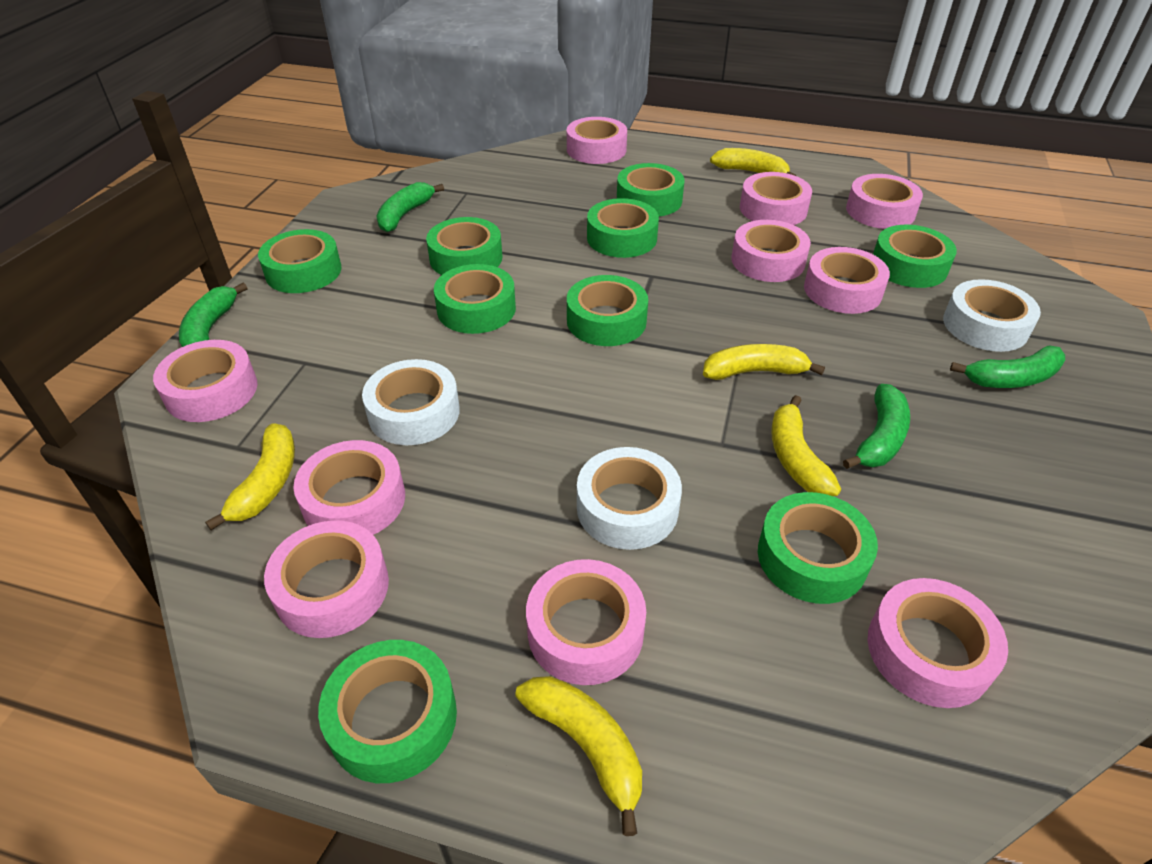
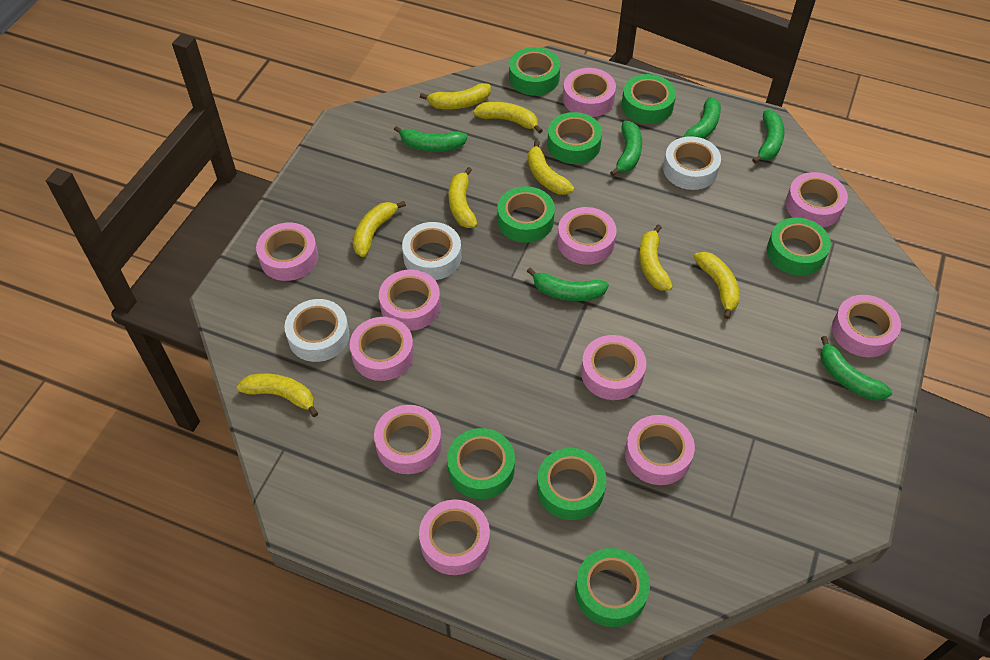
green banana: [179,283,248,347] [376,182,444,232] [843,384,910,469] [950,345,1065,388] = 4 -> [394,126,468,152] [527,268,609,301] [610,121,642,176] [676,97,721,139] [752,110,784,164] [820,336,892,401] = 6
green tape: [258,229,342,293] [318,640,457,783] [426,217,502,275] [434,264,516,334] [567,275,648,346] [587,198,659,258] [617,163,684,217] [758,492,878,604] [873,225,957,288] = 9 -> [447,428,515,499] [497,186,555,243] [509,47,560,96] [537,448,606,520] [547,112,602,164] [575,548,650,627] [622,74,676,124] [767,217,831,276] = 8
pink tape: [153,340,258,422] [264,520,389,638] [293,440,405,535] [526,559,646,685] [567,117,627,164] [731,220,811,282] [740,172,812,225] [804,247,890,314] [846,174,923,229] [868,578,1008,708] = 10 -> [256,223,318,281] [350,317,414,381] [374,405,442,474] [379,269,441,331] [419,500,490,575] [557,207,617,265] [563,68,616,117] [581,335,646,400] [625,415,695,485] [786,172,848,227] [832,295,901,357] = 11
yellow banana: [205,423,295,531] [515,676,642,836] [703,344,825,380] [710,148,796,176] [771,395,841,496] = 5 -> [237,373,318,417] [353,201,406,257] [420,83,491,109] [448,167,478,228] [473,102,543,134] [528,140,574,195] [639,224,673,290] [694,252,740,319] = 8

